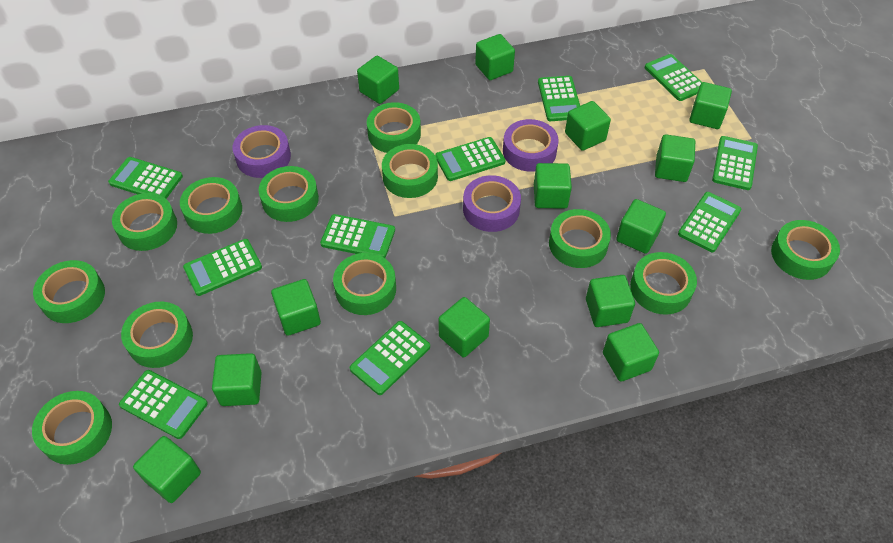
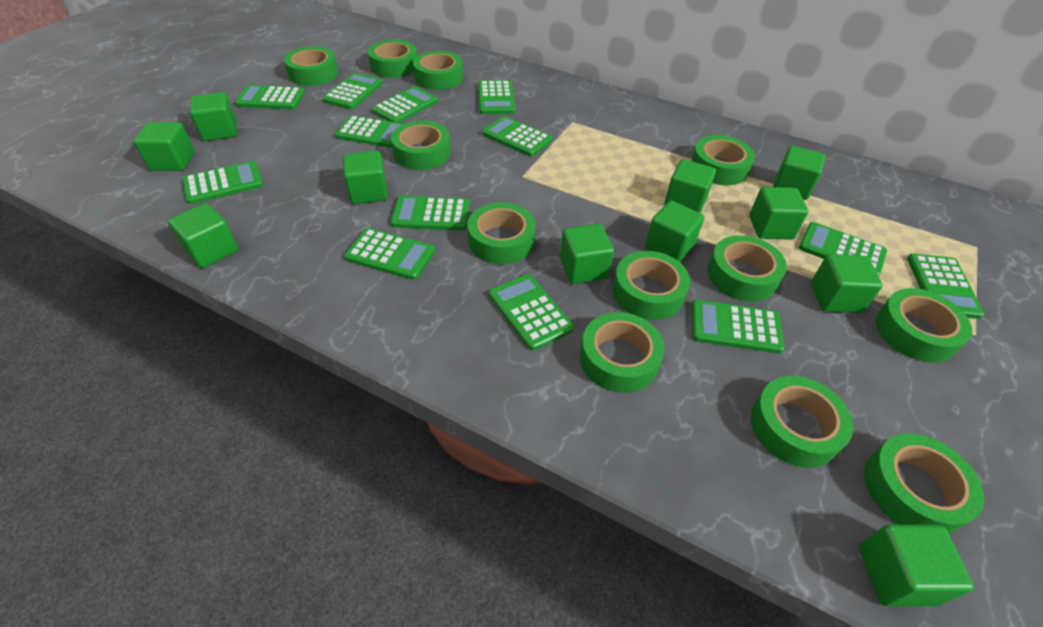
green calculator: [108,157,183,199] [119,370,208,439] [183,239,262,296] [320,214,395,258] [350,321,430,395] [435,137,506,181] [538,76,580,121] [645,54,702,101] [678,192,741,252] [712,136,758,190] = 10 -> [182,161,264,204] [235,85,305,109] [322,73,383,109] [335,115,404,148] [344,228,435,280] [371,86,438,123] [391,196,470,231] [478,80,515,114] [482,116,553,157] [489,274,574,350] [691,300,785,353] [799,222,887,276] [907,253,985,319] = 13
green cube: [133,436,201,503] [212,353,262,406] [271,279,321,336] [357,56,399,104] [438,297,490,358] [475,34,515,80] [534,163,572,209] [565,101,611,151] [586,275,635,327] [603,323,659,382] [616,199,666,254] [655,134,695,182] [690,82,732,129] = 13 -> [134,122,195,171] [168,203,238,268] [190,92,237,141] [343,151,388,204] [560,224,614,284] [645,201,704,262] [665,159,716,213] [749,187,808,240] [773,146,825,200] [811,254,883,313] [859,524,974,606] = 11
purple tape: [233,125,291,178] [463,175,521,232] [503,119,559,172] = 3 -> none = 0

